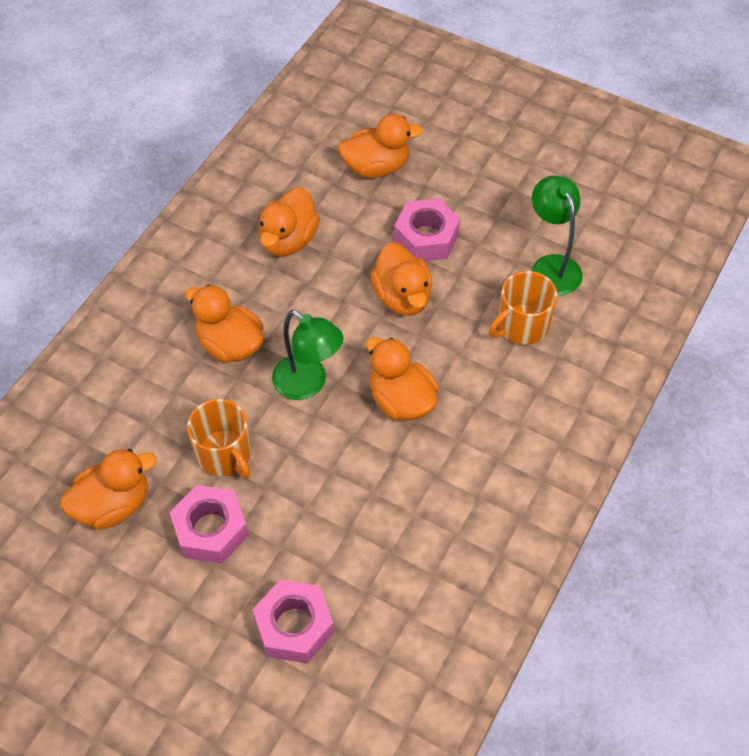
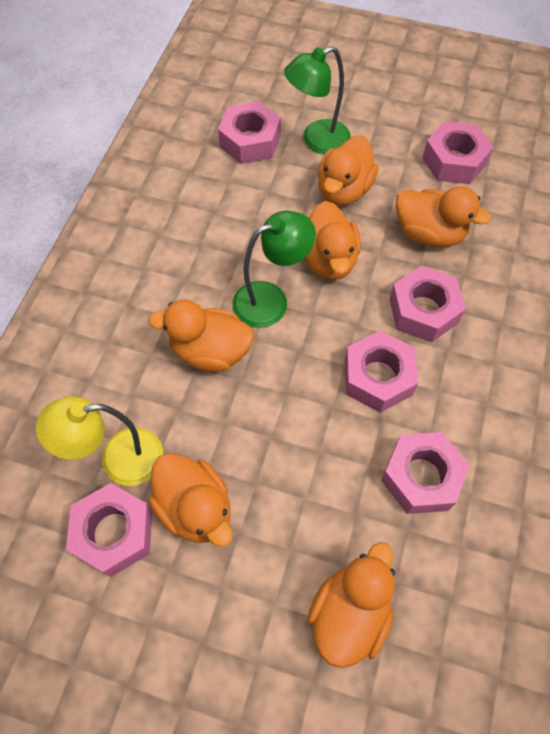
orange mug: [187,399,251,478] [489,271,558,345] = 2 -> none = 0
pink nut: [169,485,249,564] [253,580,334,664] [394,199,460,261] = 3 -> [66,483,152,577] [218,101,281,164] [345,331,418,413] [381,432,470,514] [390,266,466,342] [422,121,494,184] = 6
yellow lamp: none = 0 -> [36,396,163,486] = 1

